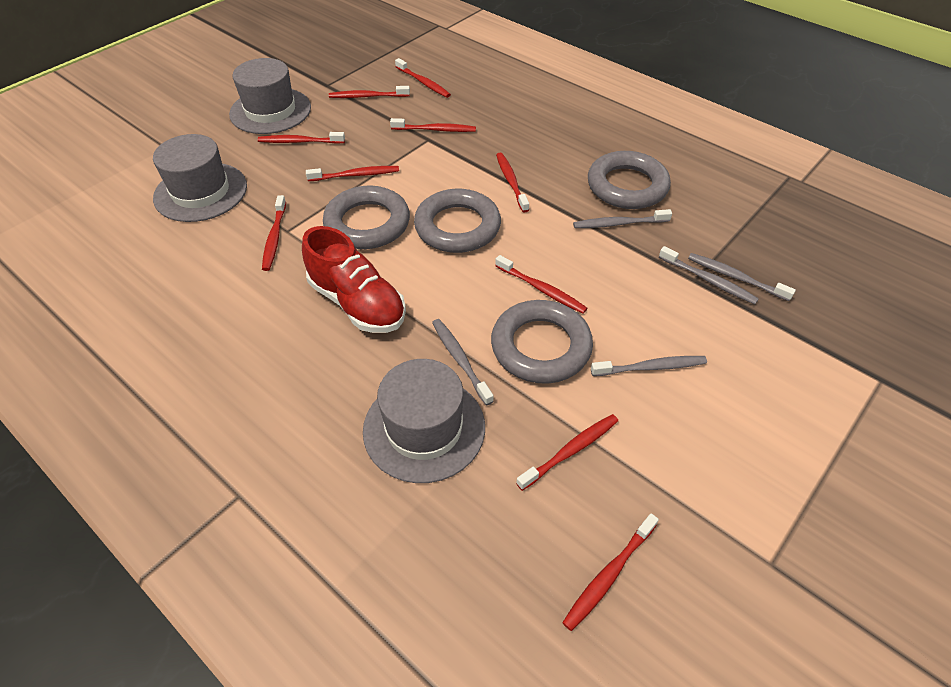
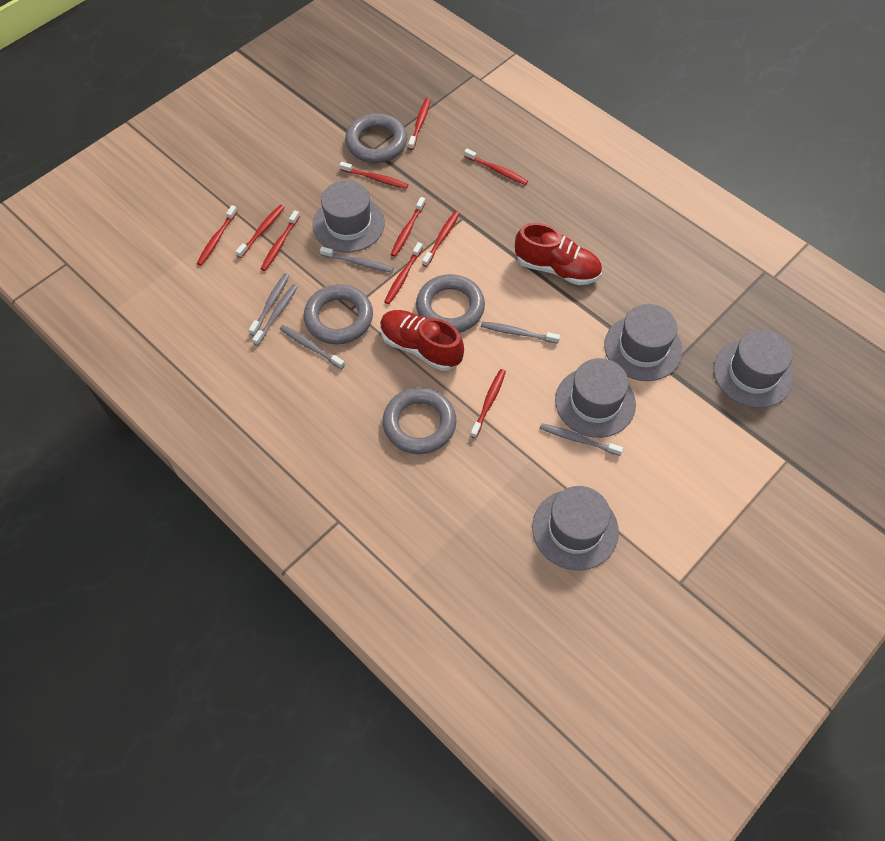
grey hat: [153,134,247,222] [229,58,311,134] [363,359,485,483] = 3 -> [313,180,385,252] [532,486,619,570] [555,358,636,438] [604,304,683,381] [713,330,794,408] = 5
grey toothbrush: [432,319,494,405] [573,209,672,228] [591,356,707,376] [659,246,759,304] [688,253,796,301] = 5 -> [249,273,289,336] [252,284,298,346] [280,325,345,369] [320,247,394,272] [481,321,560,344] [540,423,623,456] = 6
red shoe: [302,226,406,333] = 1 -> [380,310,464,371] [515,223,602,285] = 2

